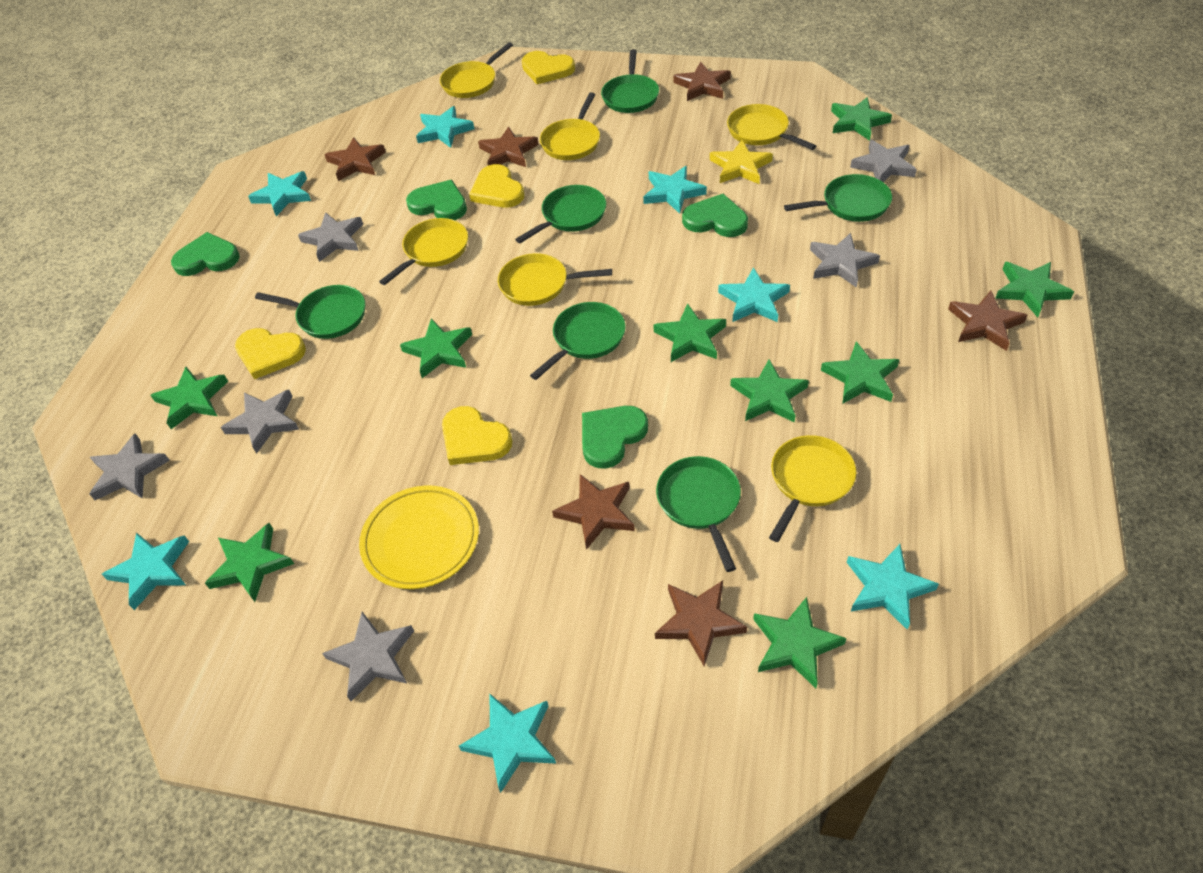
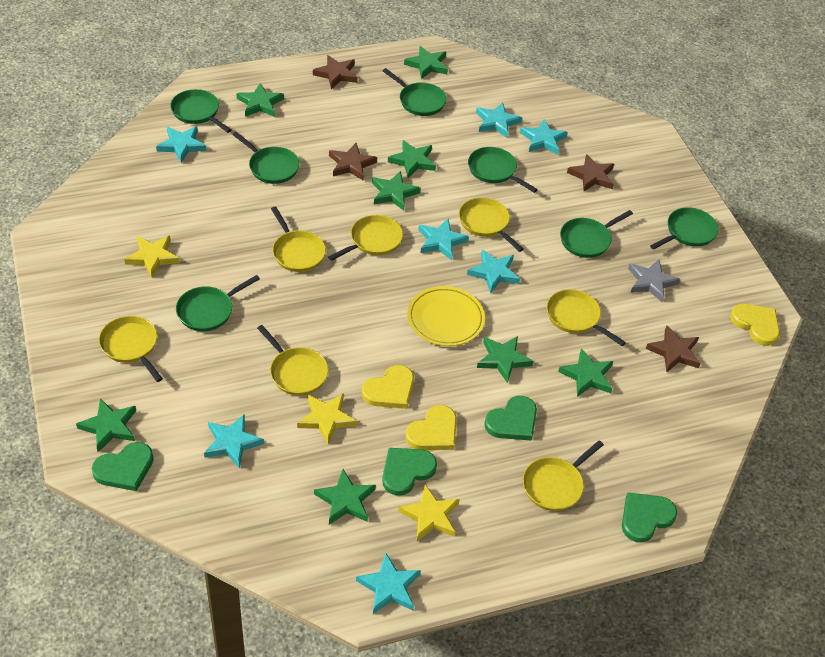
brown star: [324,137,386,181] [478,126,539,167] [552,474,635,550] [655,580,747,666] [674,62,731,101] [948,291,1028,351] = 6 -> [313,55,358,89] [329,143,377,180] [567,154,614,191] [646,326,701,373] = 4
green pan: [255,285,365,339] [515,185,606,243] [530,302,626,380] [601,49,659,113] [656,456,741,572] [784,174,892,222] = 6 -> [170,89,232,133] [176,275,260,331] [232,132,299,184] [383,68,446,116] [468,147,538,193] [560,210,633,258] [650,207,718,249] = 7
green star: [151,367,228,429] [205,523,294,602] [400,319,472,378] [654,303,726,362] [730,359,809,422] [753,597,847,688] [821,341,899,404] [831,97,892,141] [995,262,1074,317] = 9 -> [76,398,136,452] [236,83,284,117] [314,469,376,525] [372,171,421,211] [388,140,436,178] [404,46,448,79] [477,336,533,383] [558,348,613,397] = 8
grey star: [90,433,170,500] [221,390,299,454] [298,212,363,262] [322,612,414,701] [810,233,880,288] [850,140,917,182] = 6 -> [628,259,681,302] = 1
yellow heart: [235,328,306,379] [442,406,512,465] [469,164,525,208] [522,51,575,84] = 4 -> [362,365,414,409] [405,405,457,450] [730,304,780,346] = 3
yellow pan: [379,218,468,285] [440,42,513,98] [498,253,612,306] [540,92,600,160] [727,104,816,150] [769,435,856,542] = 6 -> [99,316,163,382] [257,325,328,396] [271,207,326,272] [328,215,403,261] [459,197,523,252] [523,441,604,511] [547,289,626,346] = 7
yellow star: [710,140,773,184] = 1 -> [124,235,180,278] [297,393,357,444] [398,484,460,541] = 3

